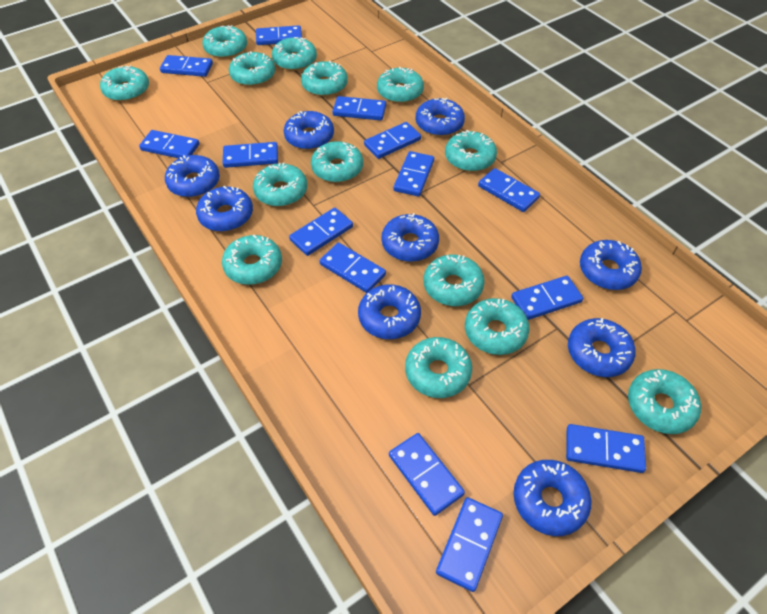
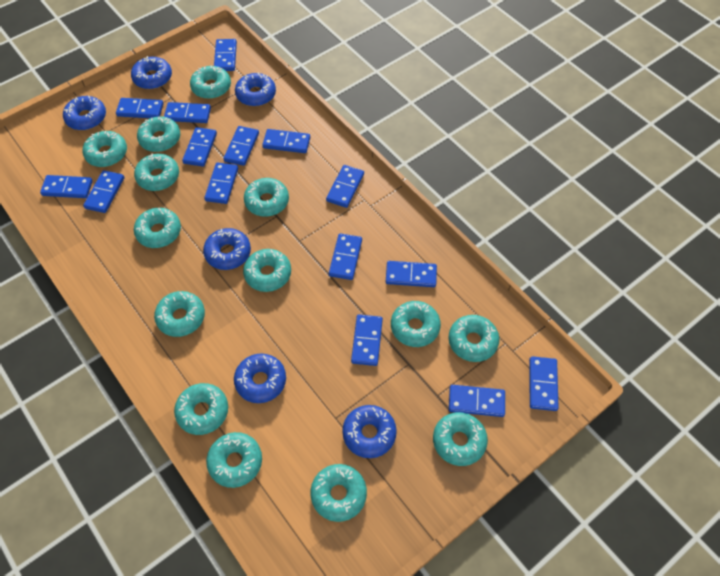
blue domino: [139,130,199,158] [160,55,213,77] [223,142,278,168] [256,25,302,45] [289,208,353,256] [320,243,386,293] [332,96,386,121] [364,122,421,159] [389,433,465,516] [393,151,434,197] [436,497,503,592] [478,168,540,212] [511,276,583,320] [566,424,646,473] = 14 -> [40,175,93,198] [83,170,124,213] [116,98,164,118] [164,102,211,123] [182,127,217,167] [204,163,238,204] [214,39,237,71] [223,126,259,166] [262,129,310,153] [326,165,364,208] [329,233,362,280] [351,315,383,366] [386,261,437,287] [449,385,505,417] [529,356,559,411] = 15
blue donut: [165,155,220,197] [196,186,253,232] [284,111,334,150] [358,284,421,339] [381,213,439,262] [416,98,465,136] [514,460,591,536] [568,318,636,377] [580,240,642,290] = 9 -> [63,96,106,130] [131,56,172,89] [203,228,251,270] [234,353,286,403] [235,73,276,106] [342,405,397,458] = 6

